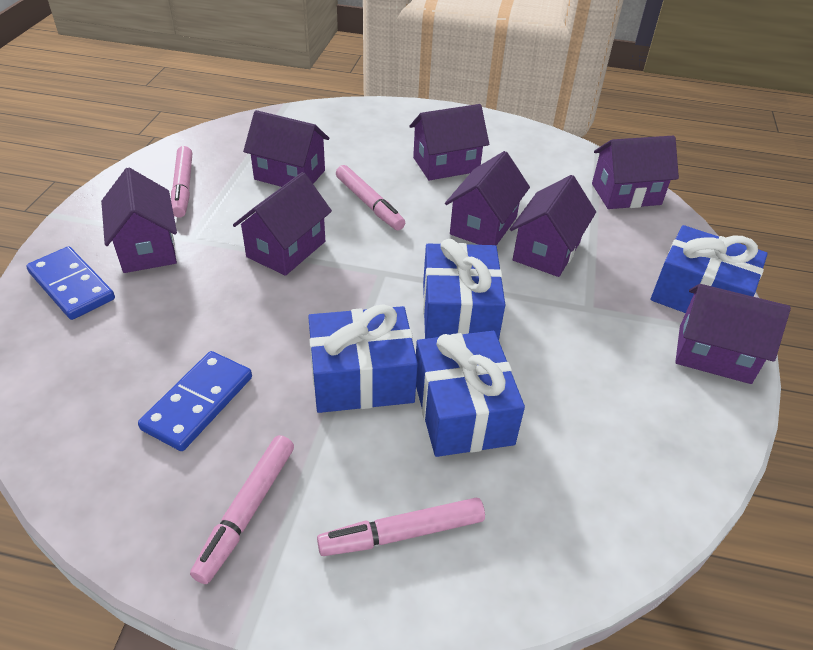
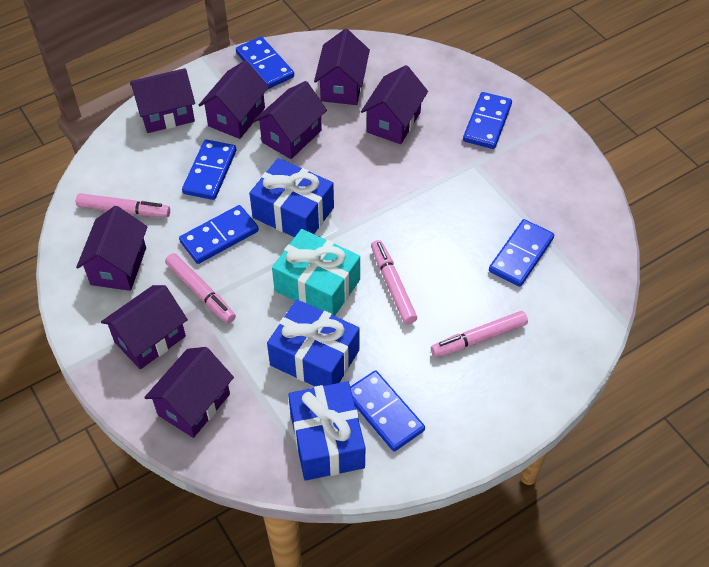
blue domino: [26,246,115,320] [138,351,252,451] = 2 -> [179,205,259,264] [182,140,236,200] [236,37,294,89] [350,371,425,451] [463,92,512,149] [489,219,554,287] = 6
blue gift: [308,304,418,413] [416,331,525,457] [423,239,505,340] [651,225,768,313] = 4 -> [249,158,334,237] [267,300,360,386] [288,381,366,481] = 3
turquoise gift: none = 0 -> [272,229,360,316] = 1

